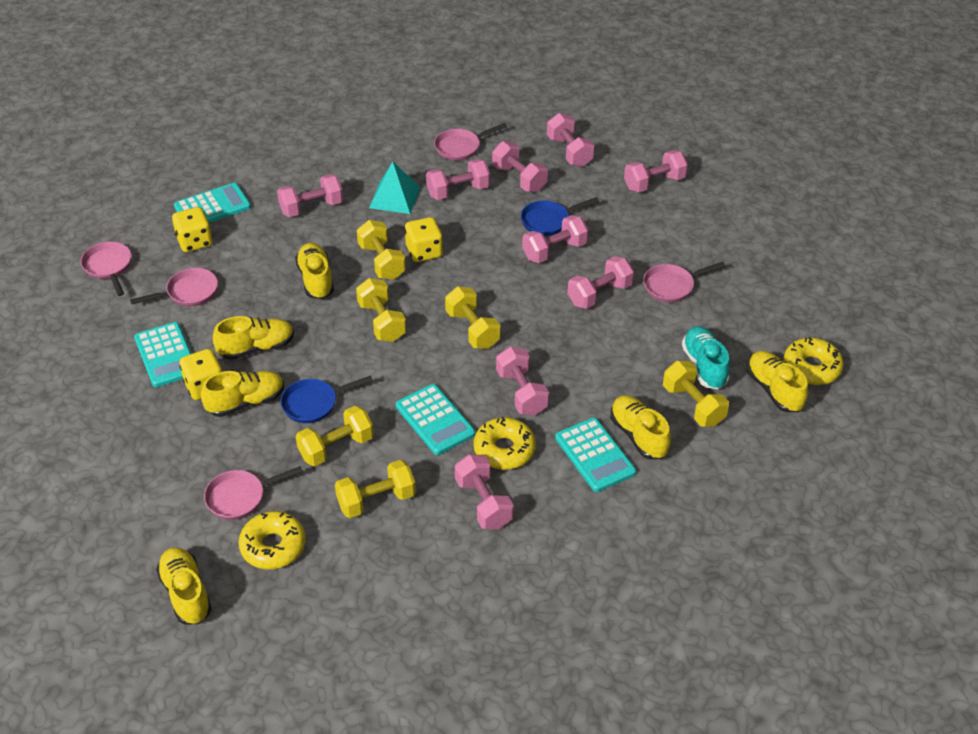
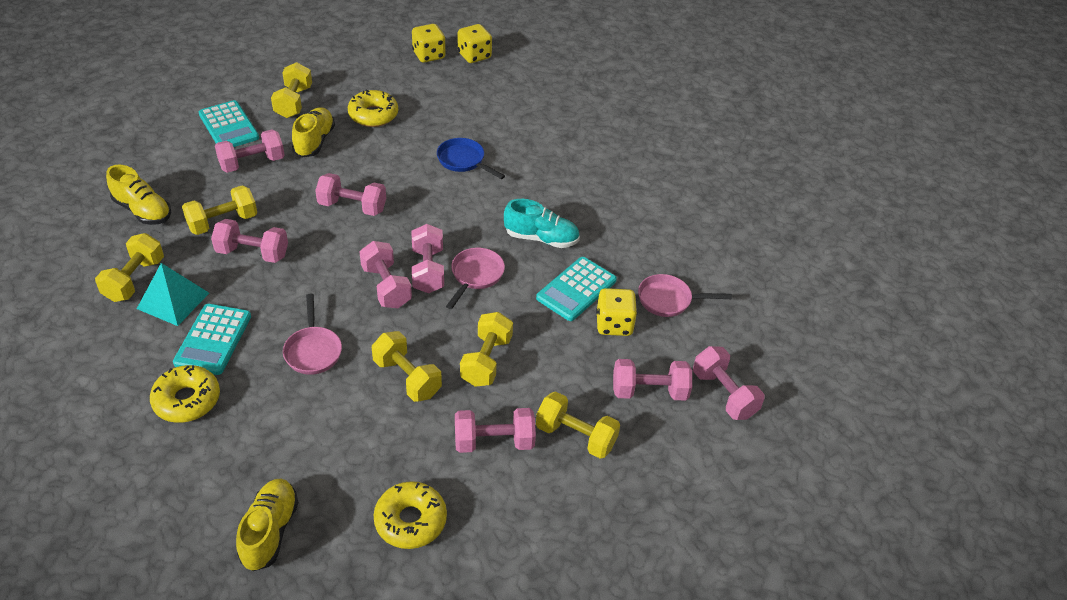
blue pan: [281,376,373,423] [521,197,599,236] = 2 -> [437,138,505,179] = 1
pink dumbbell: [277,174,343,217] [426,159,490,200] [455,454,514,529] [492,141,548,192] [496,347,549,416] [522,215,588,263] [547,113,595,167] [567,256,634,309] [624,150,688,193] = 9 -> [211,219,288,263] [215,129,285,173] [315,173,386,216] [360,241,412,308] [412,224,444,293] [455,408,536,453] [613,359,692,401] [693,346,765,420] = 8
pink pan: [81,242,131,296] [130,268,218,306] [204,466,303,520] [434,123,507,161] [643,262,725,302] = 5 -> [283,294,342,375] [446,248,505,309] [638,274,732,317] = 3
turquoise calculator: [134,322,191,387] [174,183,251,223] [396,384,475,455] [555,418,636,492] = 4 -> [173,304,251,375] [199,100,259,147] [536,257,617,321] = 3
yellow shoe: [156,547,212,624] [201,371,284,417] [213,316,294,360] [295,243,334,299] [610,395,671,459] [747,351,808,412] = 6 -> [106,164,171,225] [236,479,299,571] [292,107,335,157] = 3

